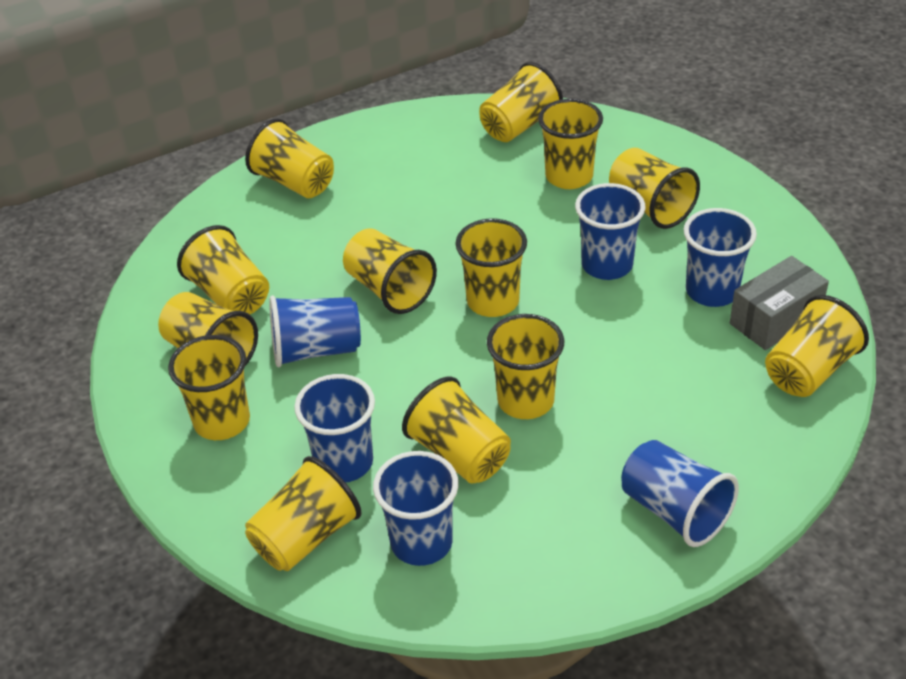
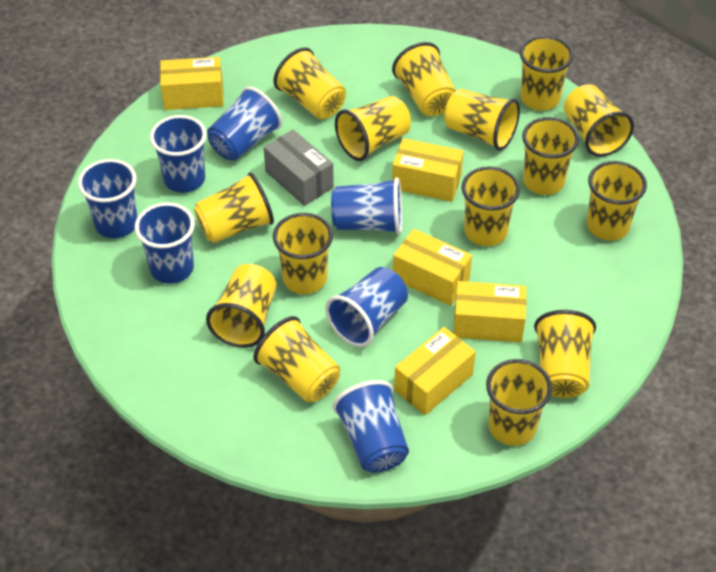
blue cup: [269,295,361,367] [294,374,375,483] [373,451,459,566] [575,183,646,280] [621,440,739,547] [684,208,757,307] = 6 -> [78,159,137,238] [135,202,195,284] [150,115,207,193] [207,86,282,161] [325,267,408,347] [331,177,402,234] [332,380,409,473] = 7
yellow box: none = 0 -> [160,57,224,110] [392,138,464,202] [393,229,472,306] [394,327,476,415] [453,281,526,343] = 5
yellow cup: [158,292,258,366] [168,335,250,440] [177,225,269,315] [245,118,334,198] [245,456,361,571] [343,228,437,314] [402,377,511,484] [456,218,527,317] [479,62,563,142] [487,314,564,419] [538,99,603,189] [609,148,700,229] [765,295,869,397] = 13 -> [194,172,274,243] [206,264,277,348] [254,316,340,402] [273,213,333,294] [274,47,346,119] [335,96,411,161] [392,42,456,116] [444,89,520,151] [462,166,520,246] [486,359,552,446] [520,36,573,111] [522,117,579,195] [534,310,596,398] [564,84,634,157] [587,161,647,241] = 15

